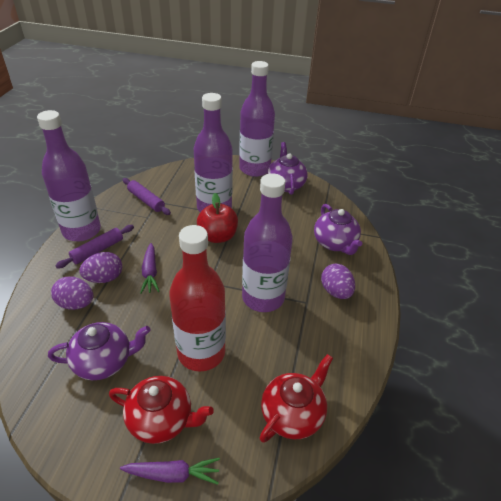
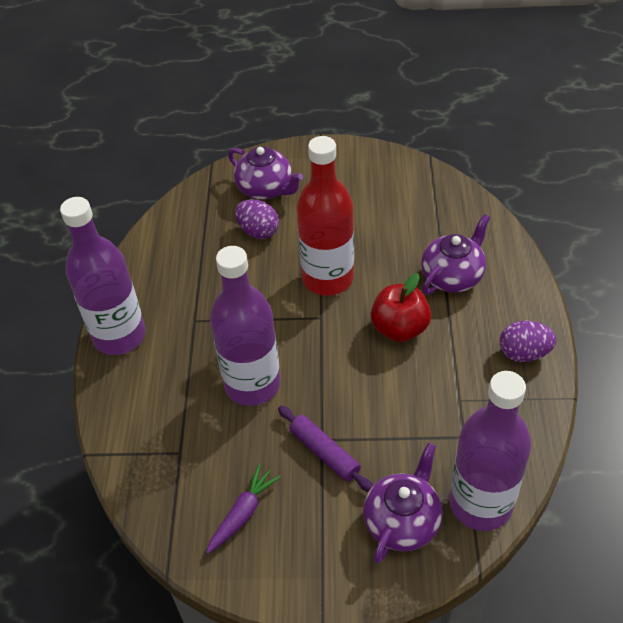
purple bottle: [37,110,101,241] [194,93,233,212] [239,61,275,177] [242,173,293,312] = 4 -> [60,197,146,355] [210,246,281,406] [449,371,531,531] = 3
purple carrot: [120,458,220,485] [140,243,160,294] = 2 -> [206,464,281,554] = 1
purple egg: [51,277,93,310] [79,252,122,283] [321,264,355,299] = 3 -> [235,199,279,239] [500,321,556,362] = 2
purple rolling pin: [55,225,134,269] [123,178,171,215] = 2 -> [278,406,373,492] = 1
red teapot: [109,376,214,444] [260,354,333,443] = 2 -> none = 0

